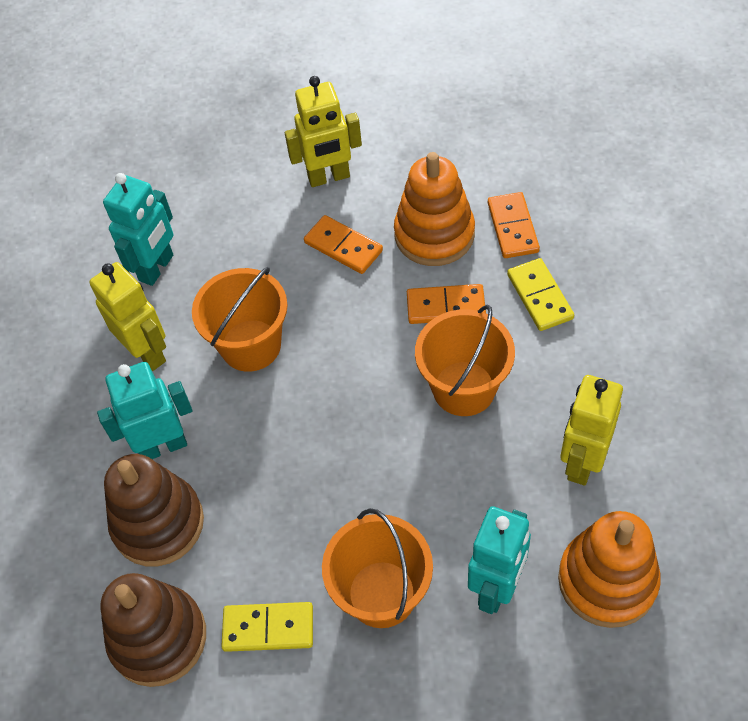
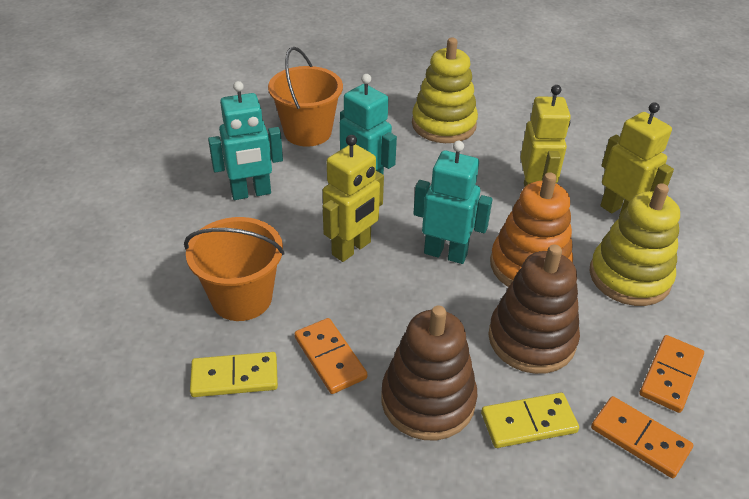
orange bucket: [192,267,288,372] [322,508,433,628] [415,305,515,416] = 3 -> [184,217,285,321] [268,47,343,147] = 2
orange stacking toy: [394,152,475,266] [558,511,661,628] = 2 -> [490,172,573,287] = 1
yellow stacking toy: none = 0 -> [412,38,478,143] [590,183,680,306] = 2

